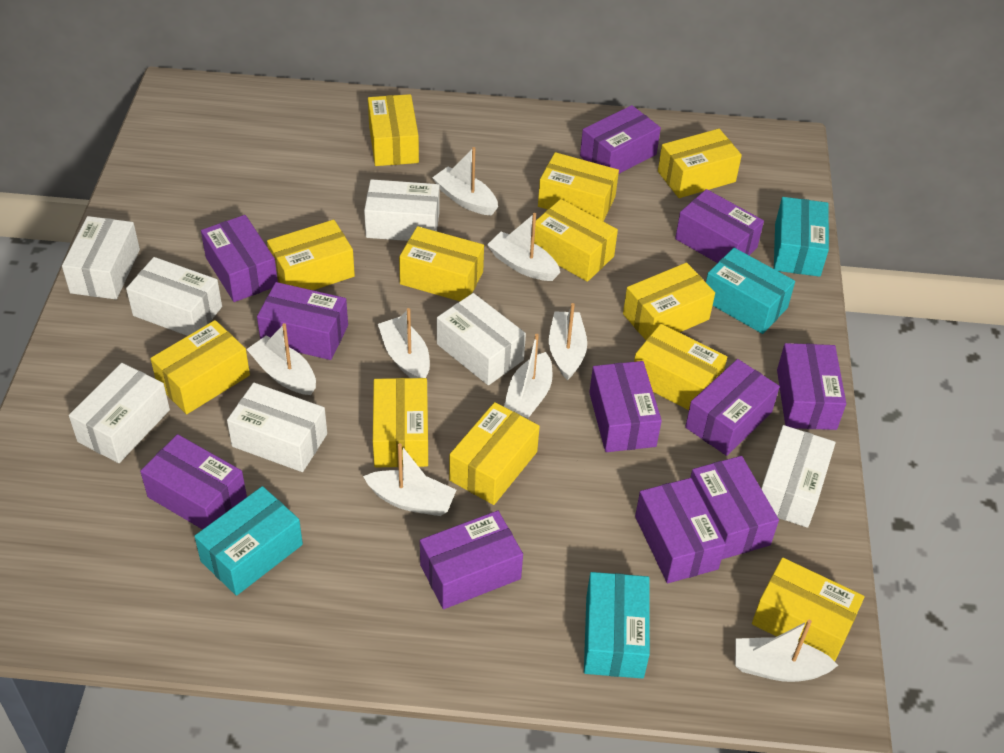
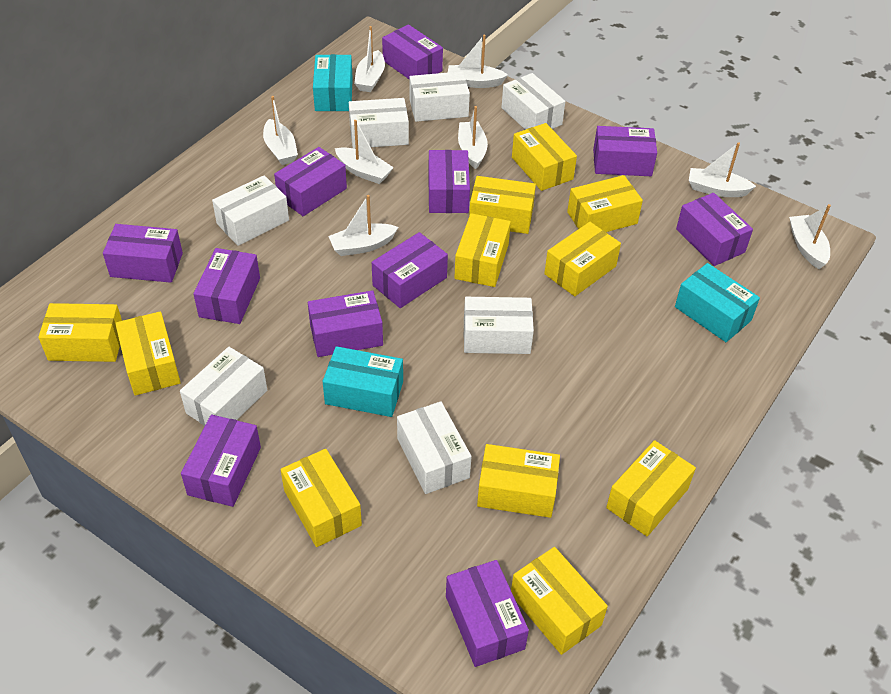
turquoise box: [194,486,303,596] [584,572,650,679] [706,248,795,334] [774,197,829,277] = 4 -> [313,54,353,111] [323,346,403,417] [675,263,760,342] = 3
yellow box: [150,320,250,414] [267,220,355,290] [368,94,419,166] [373,378,428,467] [399,226,484,301] [449,402,540,505] [534,199,618,282] [538,152,619,221] [623,263,715,340] [634,324,727,410] [658,129,742,198] [752,557,865,661] = 12 -> [38,303,122,362] [115,311,181,396] [281,449,362,547] [454,213,511,287] [469,176,536,234] [477,444,560,518] [511,547,608,655] [512,123,577,191] [544,222,621,296] [567,175,643,232] [606,440,696,536] = 11

